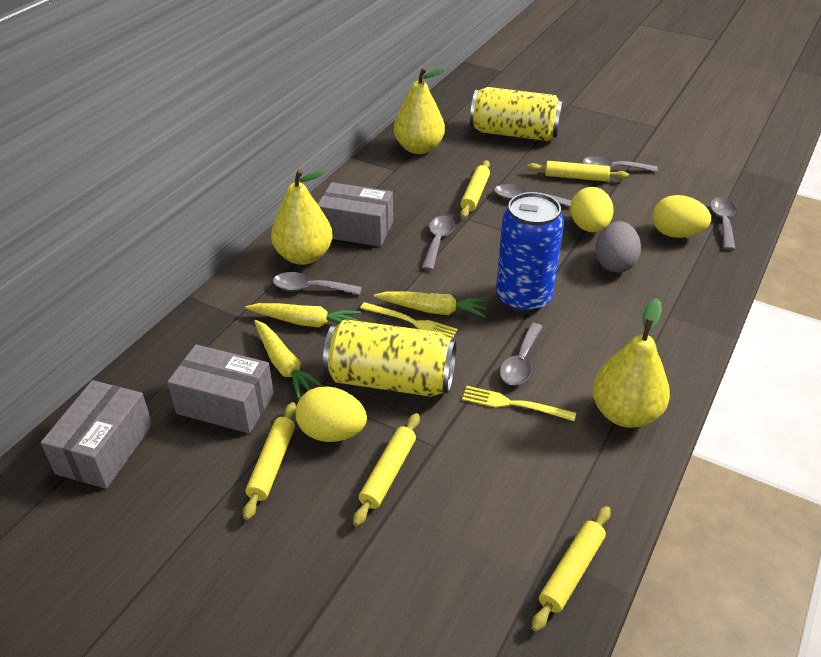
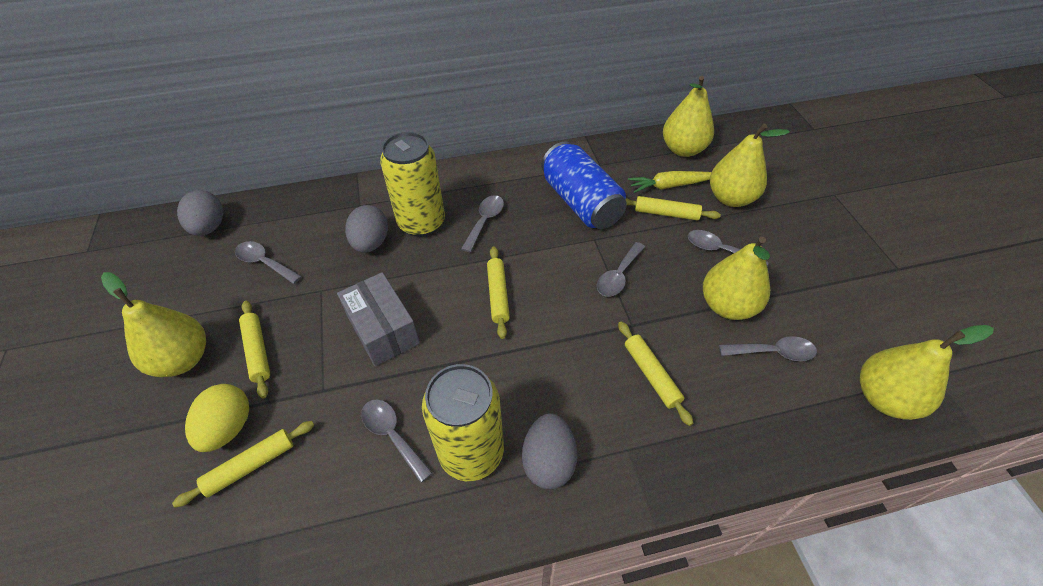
grey box: [41,380,153,489] [167,344,274,433] [318,182,393,247] = 3 -> [337,272,420,366] = 1
grey egg: [595,221,641,272] = 1 -> [177,190,223,236] [345,205,388,253] [522,413,577,489] = 3
yellow carrot: [245,303,361,328] [254,320,324,399] [374,291,488,317] = 3 -> [628,171,712,193] = 1
yellow egg: [296,386,367,442] [570,187,613,232] [652,195,711,238] = 3 -> [185,384,249,452] = 1
yellow fork: [360,302,458,340] [462,386,576,421] = 2 -> none = 0
yellow pear: [271,169,333,265] [394,68,446,154] [592,298,670,428] = 3 -> [101,272,206,377] [663,76,714,157] [703,237,770,320] [710,124,790,207] [860,325,994,420] = 5

